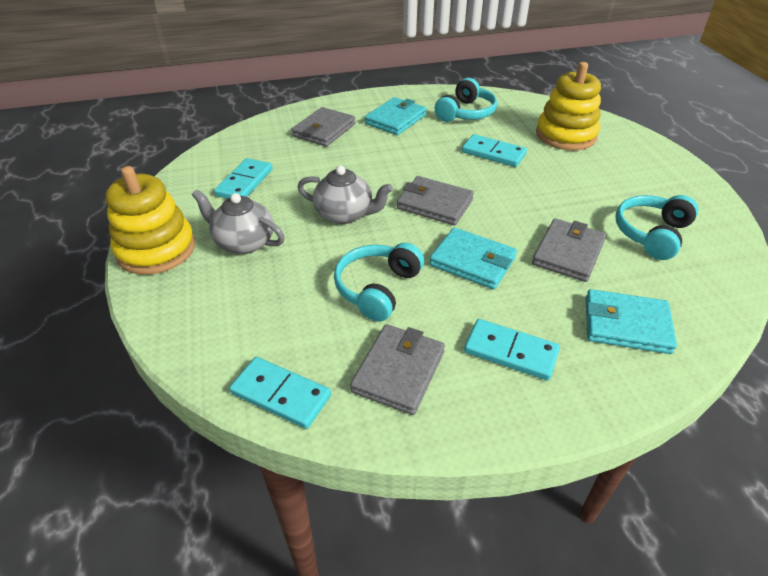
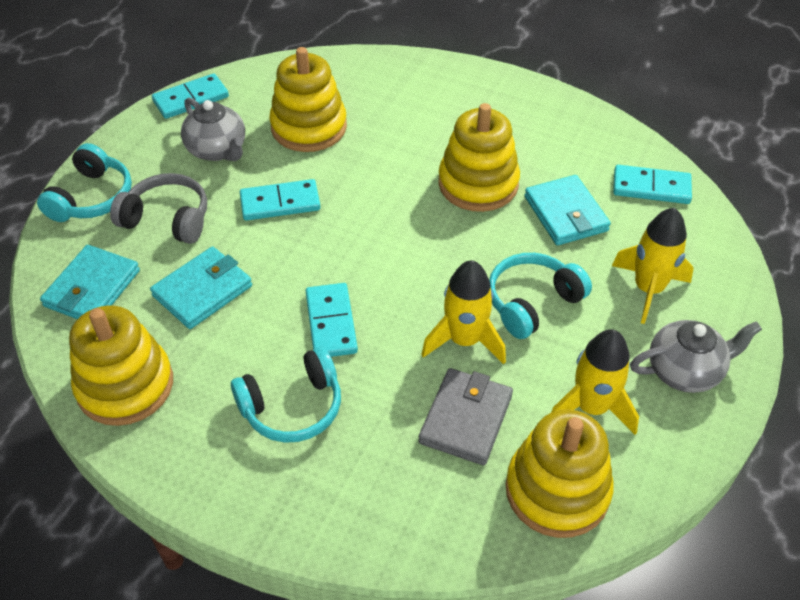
grey headphones: none = 0 -> [110,173,207,244] = 1
grey wallet: [292,107,355,147] [350,324,445,415] [397,176,474,225] [532,218,606,282] = 4 -> [418,368,513,465] = 1
yellow rocket: none = 0 -> [421,260,506,364] [551,329,639,435] [612,208,694,324] = 3
yellow stacking toy: [105,166,195,275] [536,62,601,150] = 2 -> [69,305,173,426] [269,47,347,152] [438,103,520,212] [505,409,614,538] = 4

